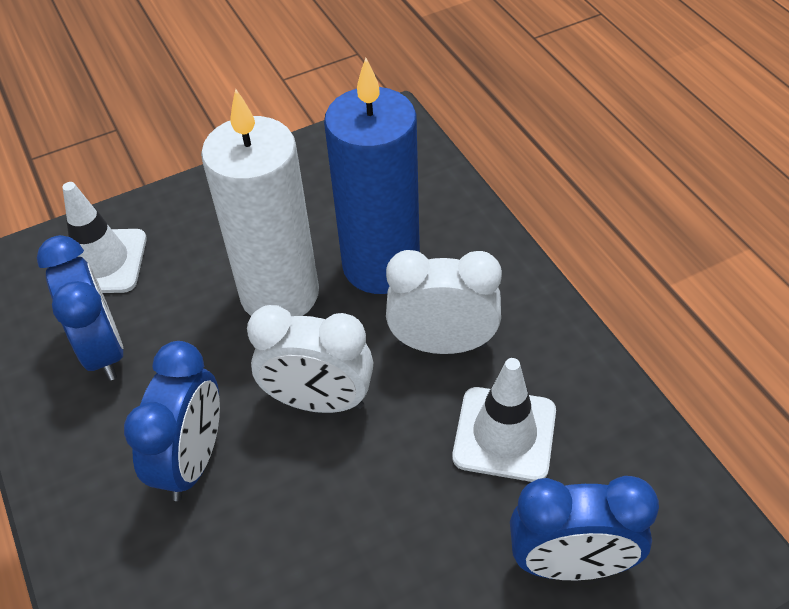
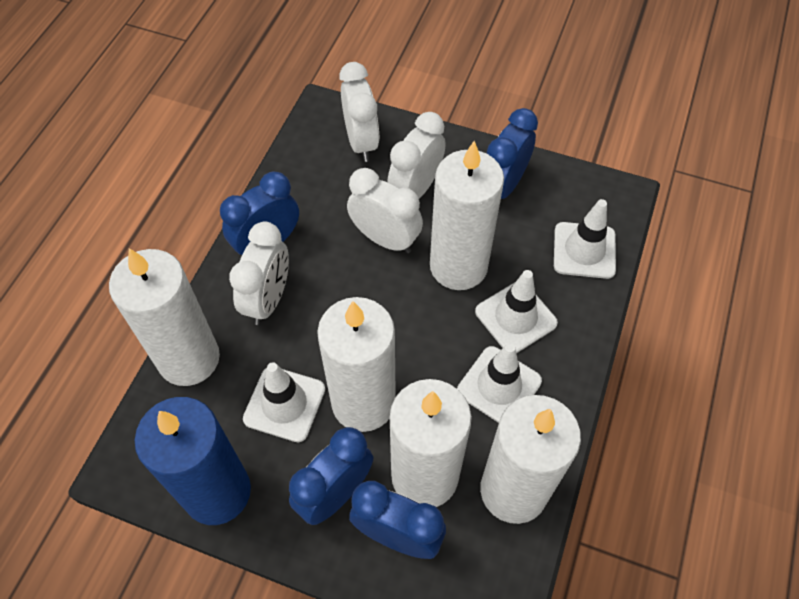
blue clock: [37,235,124,381] [124,341,220,501] [510,476,659,580] = 3 -> [220,172,299,255] [289,427,373,525] [349,481,446,559] [487,108,538,199] = 4
white candle: [201,89,319,316] = 1 -> [109,248,220,386] [317,297,396,432] [390,379,472,507] [430,141,504,290] [480,395,581,524] = 5
white clock: [247,305,373,413] [386,250,502,354] = 2 -> [229,222,289,325] [339,62,379,162] [347,168,423,253] [387,112,446,198] = 4
white traffic cone: [62,182,147,293] [452,358,556,482] = 2 -> [243,362,325,442] [457,343,542,423] [475,270,558,353] [554,199,616,279] = 4

